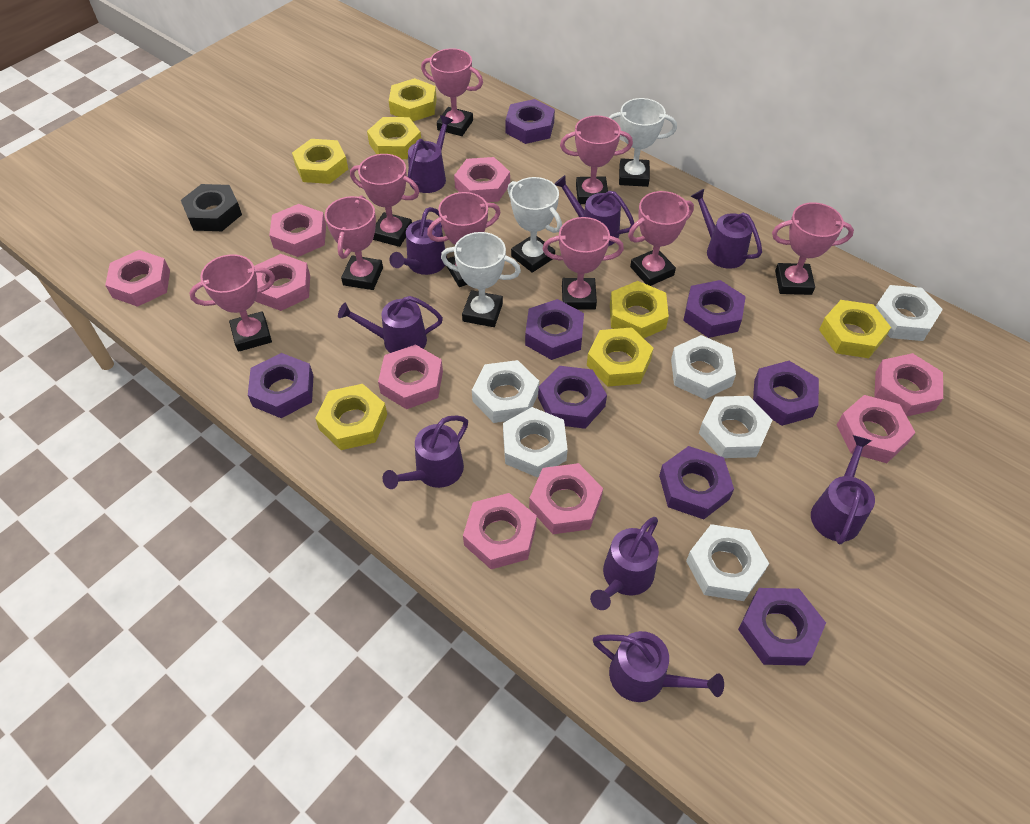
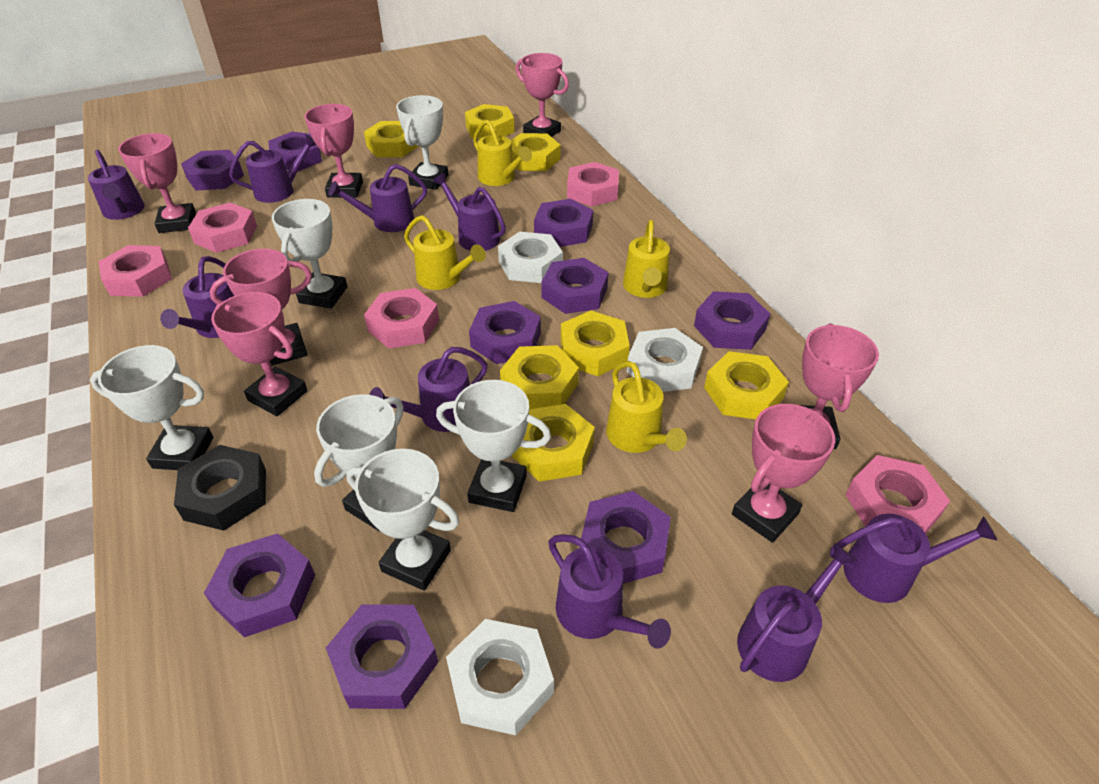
pink nut: [105,250,170,307] [254,254,310,311] [269,204,326,257] [378,344,443,409] [454,157,510,202] [463,493,537,569] [529,463,603,534] [837,395,916,463] [874,353,943,416] = 9 -> [98,245,172,297] [188,203,257,253] [364,288,439,348] [567,162,619,207] [846,455,950,534] = 5
pink trophy: [189,254,275,352] [325,195,383,290] [350,154,420,247] [421,48,483,136] [427,192,501,287] [543,217,624,310] [560,115,633,204] [628,191,694,286] [772,202,854,295] = 9 -> [118,133,196,233] [209,249,312,366] [211,292,308,416] [304,104,363,198] [516,53,569,137] [732,404,835,543] [800,323,879,449] = 7
purple nut: [248,353,313,418] [505,99,555,144] [525,299,584,360] [538,366,607,429] [659,446,734,520] [683,280,746,338] [738,588,826,666] [753,361,819,426] = 8 -> [181,150,244,190] [204,533,315,637] [268,132,322,171] [326,604,438,709] [469,301,541,364] [534,199,593,247] [541,258,609,314] [581,491,671,584] [694,291,770,350] = 9
white nut: [472,360,539,423] [503,407,568,478] [671,335,736,399] [686,524,769,601] [699,396,772,458] [876,285,943,341] = 6 -> [446,619,554,735] [498,232,563,283] [627,328,703,392] = 3
white trophy: [441,232,521,327] [508,177,562,273] [608,98,677,187] = 3 -> [90,345,213,470] [272,199,347,309] [314,394,404,532] [346,449,459,591] [396,95,448,190] [436,380,551,512] = 6
yellow watering can: none = 0 -> [404,215,486,290] [473,120,532,186] [606,361,687,453] [623,220,670,298] = 4

